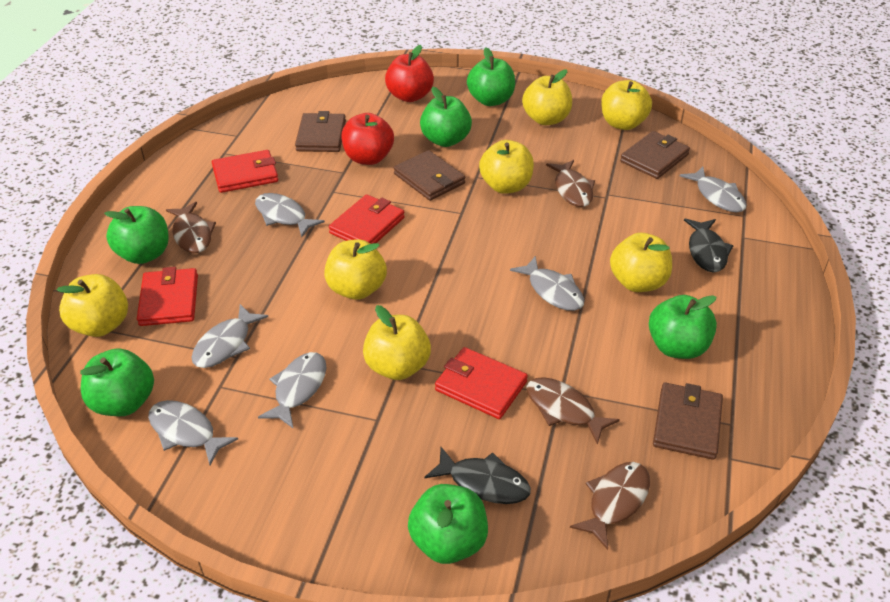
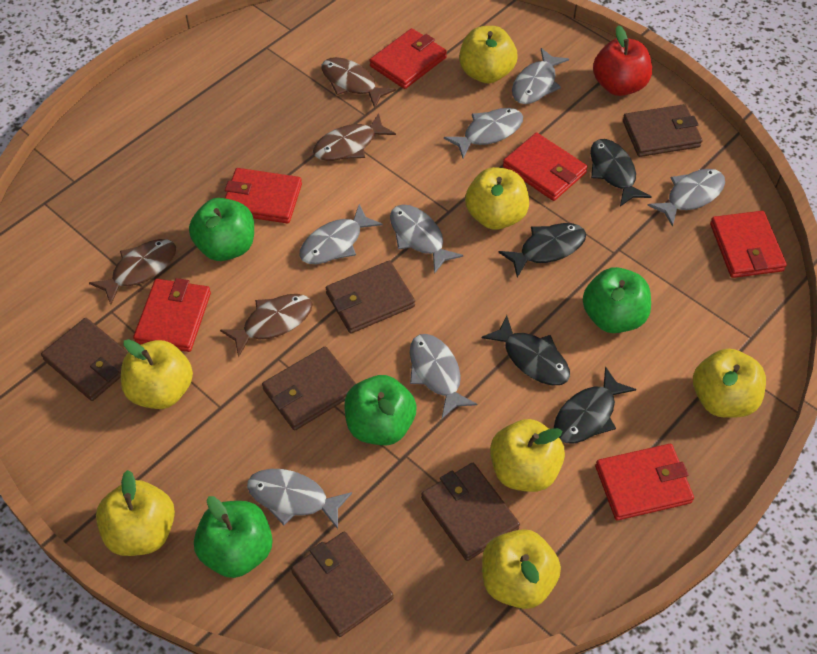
black fish: [425,447,531,504] [684,218,734,273] = 2 -> [482,315,570,386] [498,223,586,278] [554,366,636,443] [590,139,652,207] = 4
brown wallet: [295,111,346,152] [394,150,465,201] [620,131,690,179] [653,383,723,460] = 4 -> [41,318,128,401] [262,346,356,431] [291,532,393,637] [326,261,415,333] [421,463,520,561] [623,104,702,157] = 6
green apple: [80,348,154,416] [104,206,169,264] [408,484,488,564] [420,87,472,147] [467,47,515,106] [649,295,717,359] = 6 -> [189,198,254,261] [194,496,273,578] [344,375,417,445] [583,267,651,333] = 4
grey fish: [148,400,238,465] [191,304,268,368] [255,193,325,237] [258,352,326,429] [510,256,584,311] [680,167,747,212] = 6 -> [247,469,352,529] [299,204,382,264] [390,204,463,274] [410,334,477,418] [444,108,523,159] [512,48,569,104] [647,169,725,227] = 7
red apple: [341,113,394,165] [385,45,434,102] = 2 -> [593,25,652,96] = 1
red wallet: [137,267,198,326] [212,150,278,193] [329,194,405,244] [435,347,528,419] = 4 -> [133,278,211,352] [225,168,302,224] [370,28,447,89] [503,133,588,201] [595,444,694,520] [710,211,787,278] = 6

